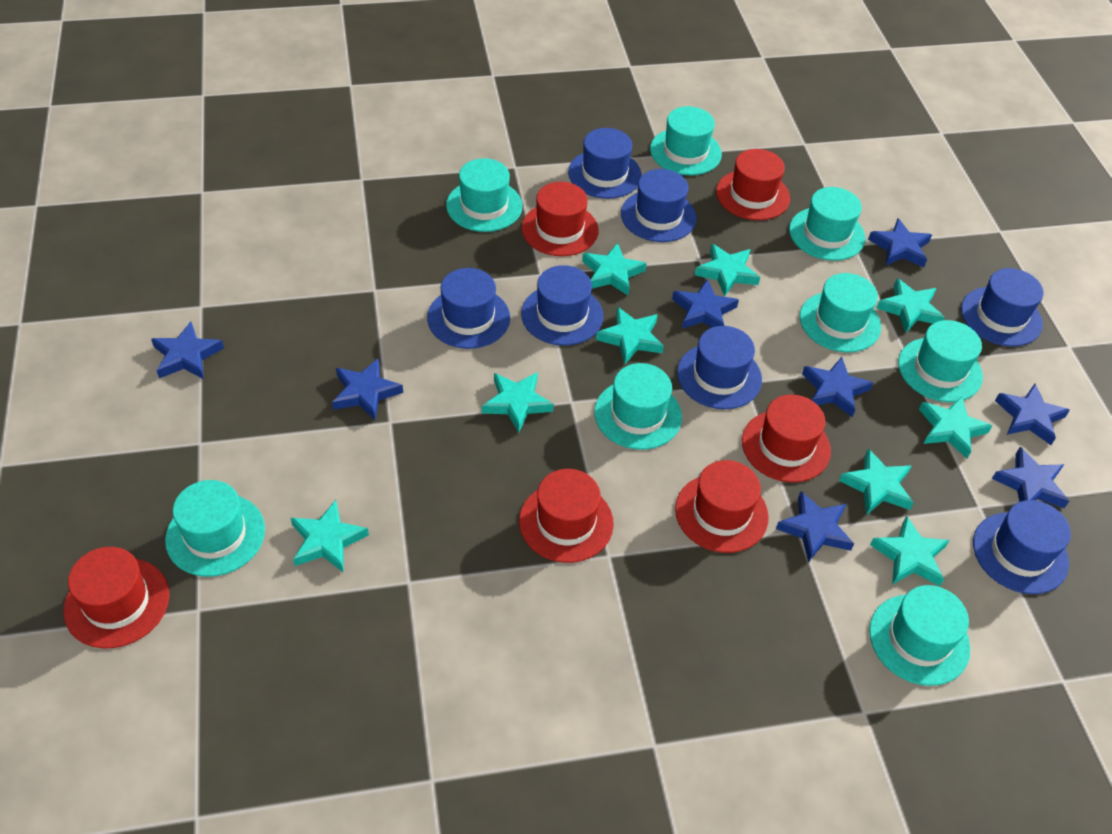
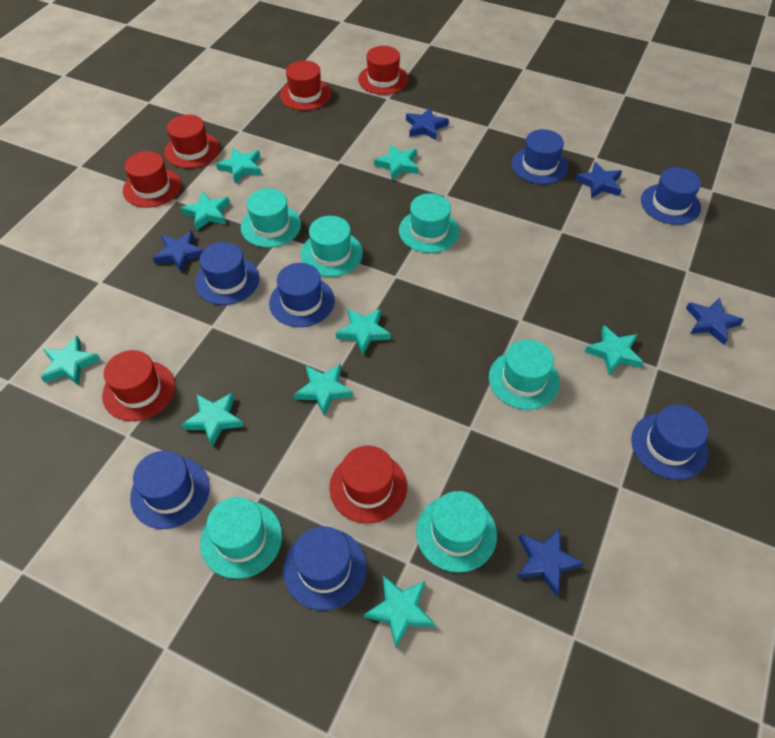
blue star: [151,321,224,379] [332,358,403,420] [672,279,739,329] [776,491,854,562] [802,357,873,417] [868,218,932,267] [992,447,1069,508] [995,384,1070,445] = 8 -> [153,231,204,273] [406,107,449,140] [517,528,584,597] [575,162,622,198] [686,298,744,345] = 5
turquoise hat: [165,480,265,577] [446,158,523,232] [594,363,682,450] [650,106,722,176] [789,187,866,261] [800,273,881,353] [869,585,970,686] [898,320,983,402] = 8 -> [200,497,282,579] [241,188,301,248] [301,216,363,277] [399,193,459,253] [416,491,497,573] [489,339,560,410] = 6

